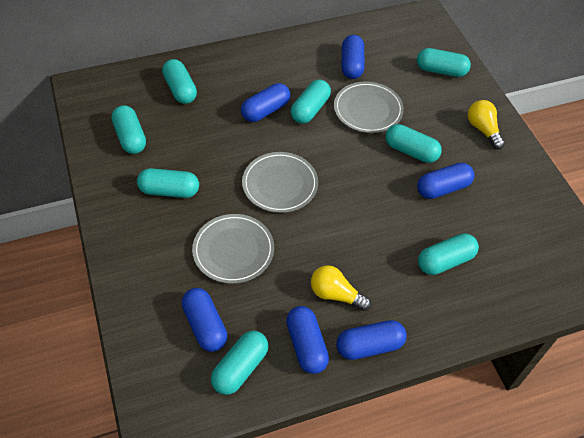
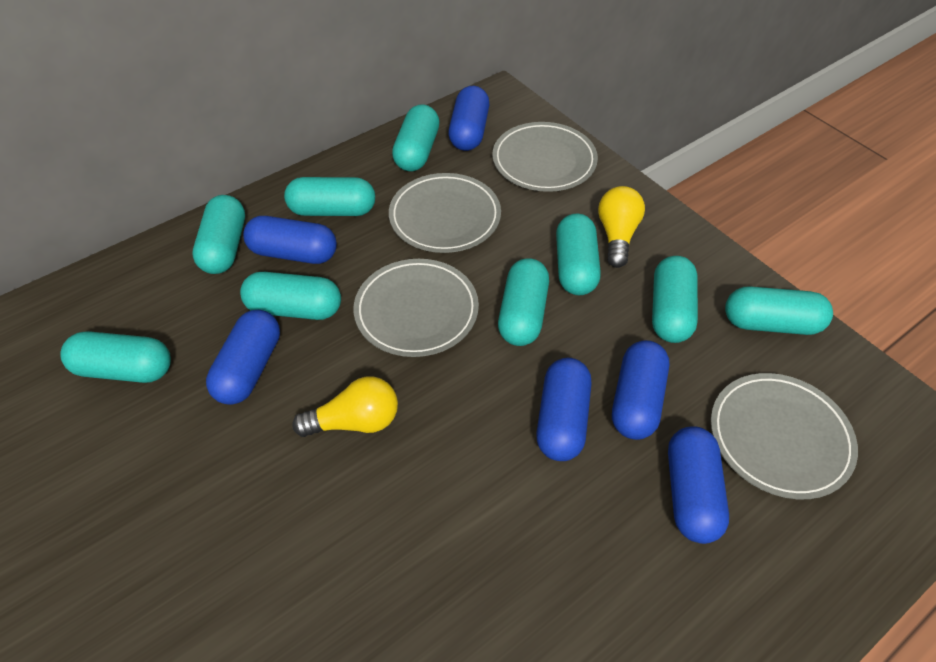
grey plate: [192,214,274,284] [242,152,318,213] [334,81,404,133] = 3 -> [354,259,479,357] [389,173,501,253] [492,122,598,192] [711,373,858,499] = 4
turquoise capsule: [112,105,146,154] [137,168,199,198] [162,59,197,104] [211,331,269,395] [291,79,331,124] [386,124,442,163] [417,48,471,77] [418,233,479,275] = 8 -> [60,331,171,383] [192,195,245,274] [240,272,341,320] [284,177,375,216] [392,104,440,171] [498,258,549,346] [556,213,601,295] [652,256,698,343] [725,286,833,335] = 9

